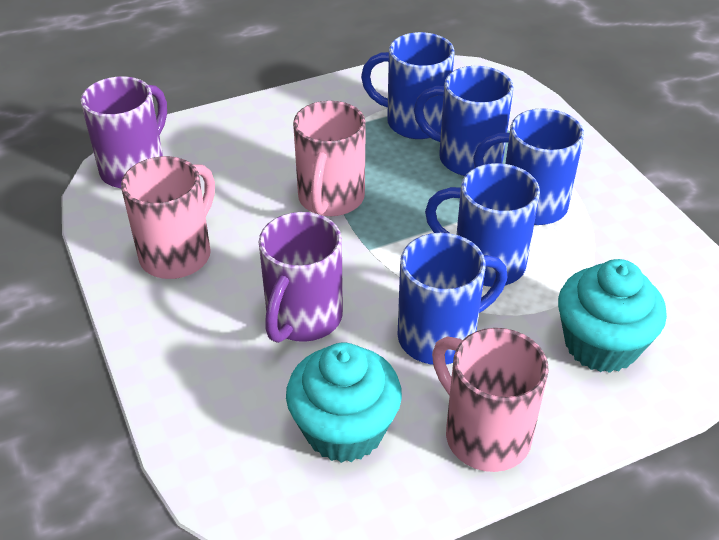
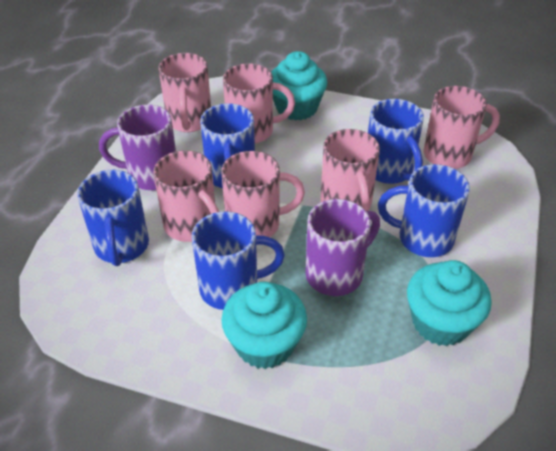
pink mug: [121,156,215,279] [293,101,366,216] [432,328,549,472] = 3 -> [153,150,219,242] [159,53,211,132] [221,151,305,237] [223,63,295,144] [320,129,380,211] [424,86,500,169] = 6
turquoise cupcake: [286,343,402,463] [558,259,667,373] = 2 -> [221,282,307,369] [271,51,327,121] [407,260,492,346] = 3

